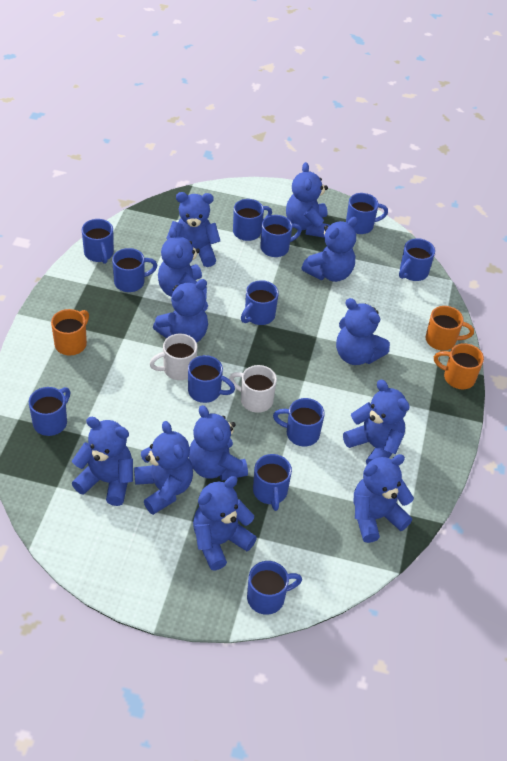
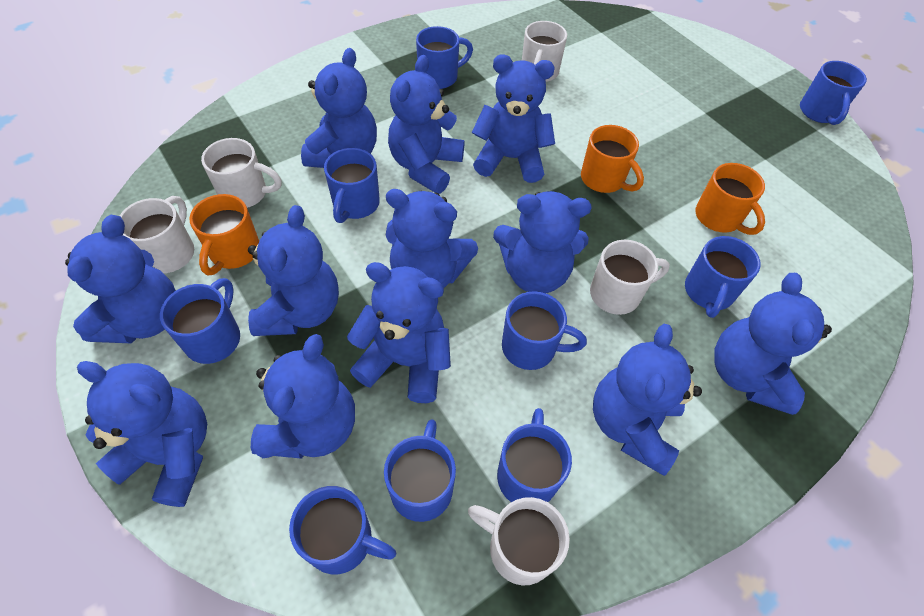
blue mug: [29,387,70,436] [82,219,114,264] [112,248,157,292] [188,355,235,403] [233,199,272,241] [241,280,279,325] [247,561,302,615] [253,454,292,511] [260,215,302,257] [273,398,325,446] [346,193,388,234] [399,238,435,281] = 12 -> [160,278,240,364] [289,486,397,574] [324,148,380,223] [384,419,456,522] [416,26,473,89] [497,408,572,502] [502,291,587,370] [685,236,761,318] [800,61,867,125] = 9
white mug: [150,334,197,380] [229,365,277,413] = 2 -> [120,196,194,273] [201,138,282,208] [468,497,570,586] [522,21,567,82] [590,240,670,315] = 5

